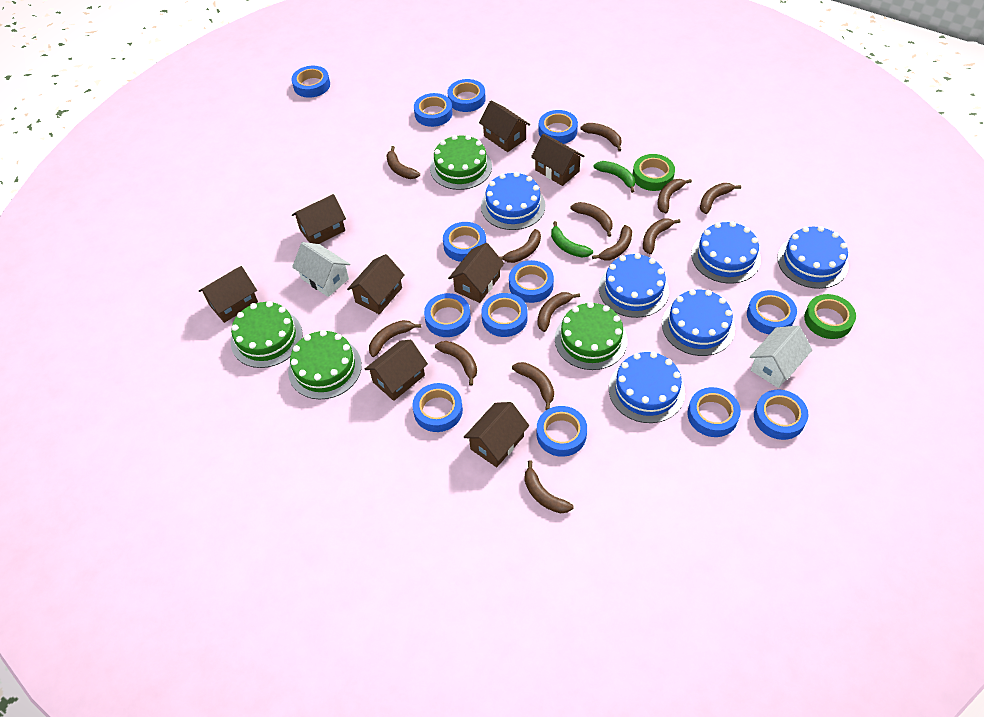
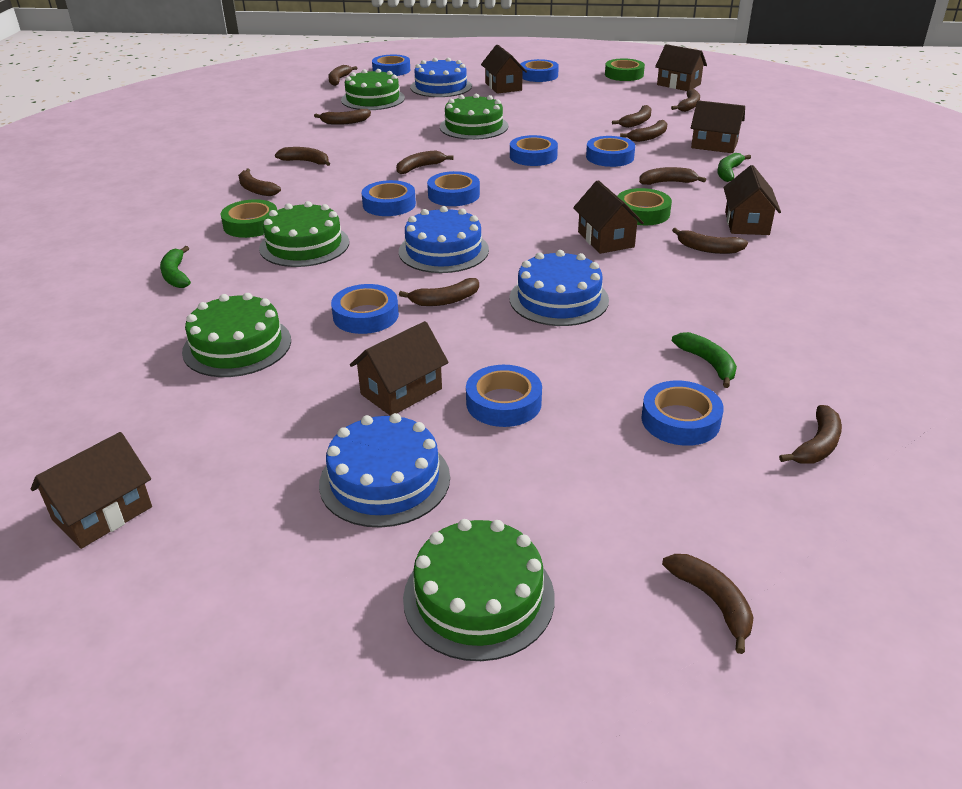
blue cake: [481,172,546,230] [599,253,669,318] [609,352,685,423] [662,289,735,356] [691,221,761,283] [777,226,849,289] = 6 -> [319,413,450,528] [399,206,489,273] [410,58,472,97] [510,250,609,326] = 4
blue tape: [292,66,330,98] [412,383,463,432] [414,93,453,127] [424,293,471,337] [443,222,486,262] [447,79,486,112] [481,293,528,337] [509,260,554,303] [536,406,587,457] [538,110,578,144] [687,387,741,437] [747,290,797,334] [754,389,808,440] = 13 -> [331,284,399,334] [362,180,416,216] [372,55,410,76] [427,171,480,206] [466,365,542,427] [510,135,558,166] [521,59,559,82] [586,136,635,167] [641,381,724,446] = 9
brown house: [199,266,258,323] [292,194,346,244] [347,254,405,314] [365,340,428,401] [448,243,505,303] [464,402,529,467] [479,100,530,152] [531,134,585,186] = 8 -> [31,432,152,549] [350,321,449,416] [481,44,527,94] [573,180,644,254] [655,44,707,91] [691,100,745,153] [723,165,781,235] = 7
green banana: [551,221,593,258] [593,161,635,193] = 2 -> [160,246,191,288] [672,332,737,388] [718,153,751,182] = 3
green cake: [231,301,303,368] [288,330,362,399] [430,135,492,190] [555,302,628,370] = 4 -> [182,293,291,377] [259,201,349,267] [341,69,405,110] [403,519,555,661] [440,94,508,140] = 5
green tape: [633,154,675,191] [804,294,856,339] = 2 -> [221,199,277,238] [605,58,645,81] [617,188,672,225] = 3
white house: [292,242,350,297] [750,326,812,388] = 2 -> none = 0

